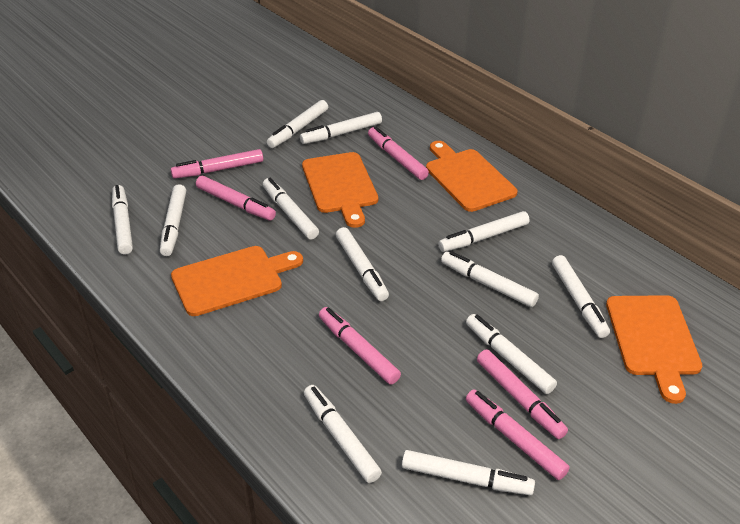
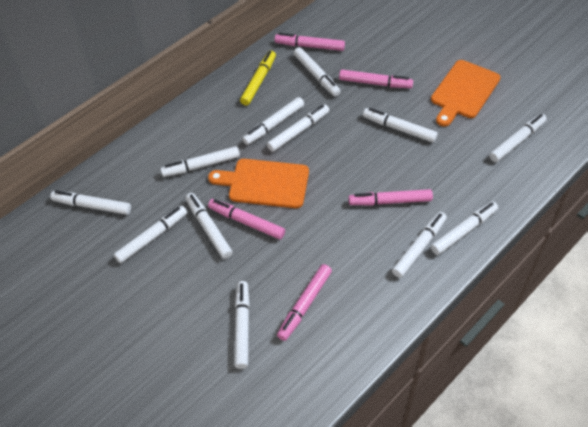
orange cutting board: [171,246,303,316] [302,152,378,228] [426,141,518,212] [606,295,702,404] = 4 -> [208,159,309,208] [431,60,501,127] = 2
pink marker: [171,149,263,179] [196,176,276,220] [319,307,401,385] [368,126,429,180] [466,390,570,480] [477,349,568,439] = 6 -> [208,199,285,239] [275,33,345,51] [277,264,332,341] [339,70,413,89] [349,189,433,205] = 5
yellow marker: none = 0 -> [240,51,276,106] = 1

